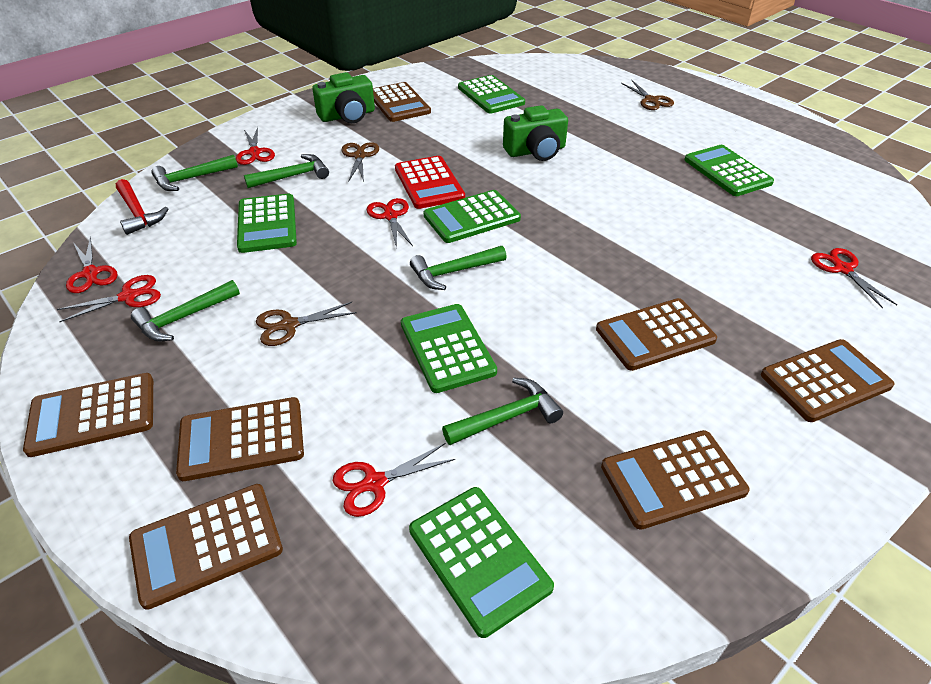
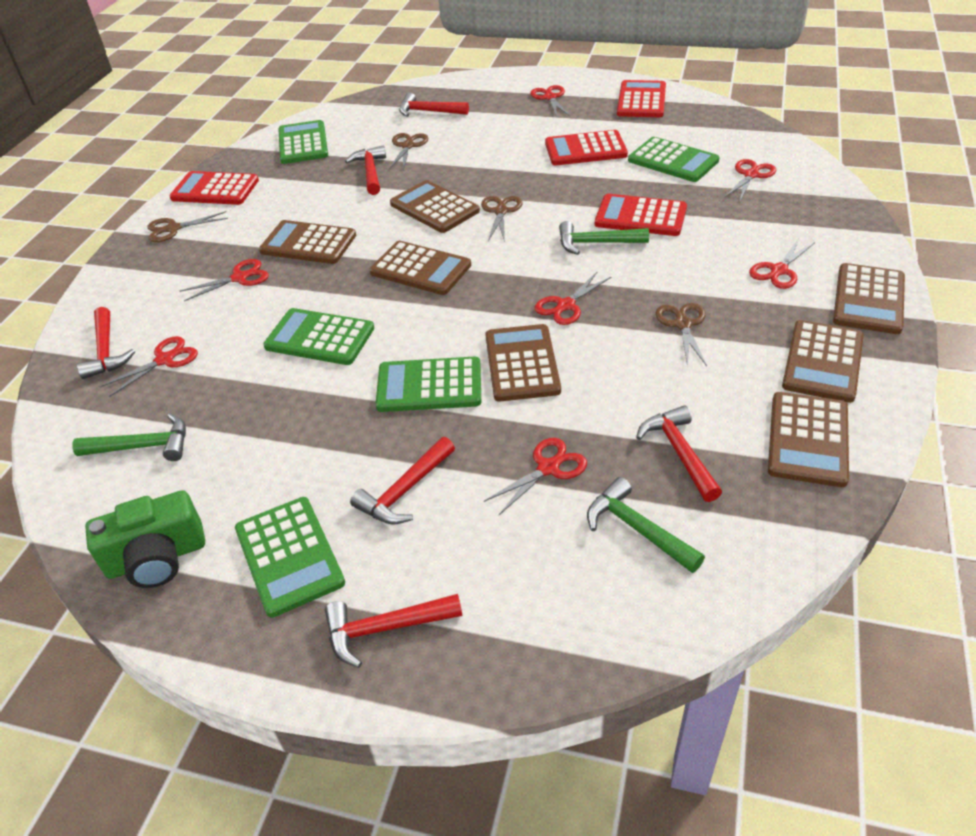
brown scissors: [256,302,357,346] [342,142,379,182] [621,80,674,110] = 3 -> [147,211,228,242] [389,133,429,171] [481,196,522,242] [656,303,707,366] = 4
green calculator: [237,194,297,253] [401,304,497,393] [409,487,554,638] [424,190,521,243] [458,75,525,114] [684,145,774,196] = 6 -> [235,497,345,618] [263,308,374,365] [278,120,328,164] [375,357,481,412] [628,137,719,182] = 5
green camera: [312,72,375,123] [503,105,568,161] = 2 -> [85,490,205,588] = 1
green hammer: [131,280,240,341] [152,155,238,191] [244,154,329,188] [410,246,507,290] [442,377,563,445] = 5 -> [72,414,186,461] [559,221,649,255] [587,477,705,573] = 3
red calculator: [395,156,465,209] = 1 -> [169,171,259,205] [545,130,628,165] [595,194,687,236] [617,80,666,117] = 4
red hammer: [116,179,169,235] = 1 -> [77,307,135,379] [325,594,462,668] [345,145,386,195] [350,437,455,525] [399,93,469,117] [636,405,722,502] = 6
red scissors: [57,275,161,322] [66,236,118,293] [236,127,275,165] [333,443,455,517] [366,198,413,249] [811,248,897,309] = 6 -> [100,336,198,397] [180,259,269,301] [484,438,587,515] [530,85,570,117] [535,272,611,325] [725,159,776,201] [749,238,815,289] = 7

